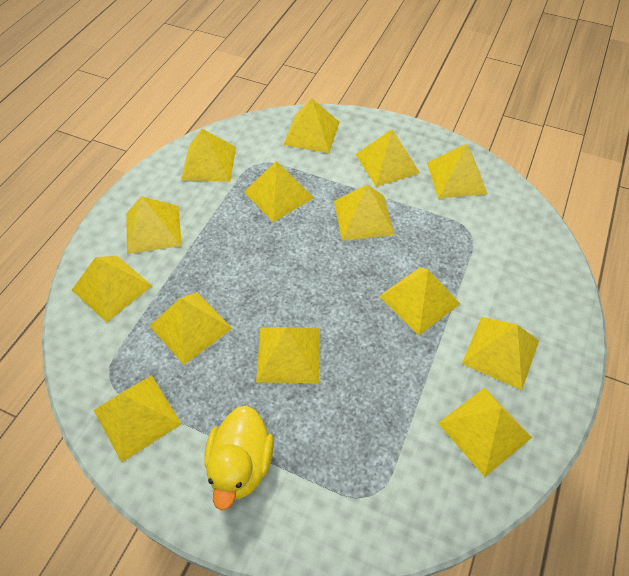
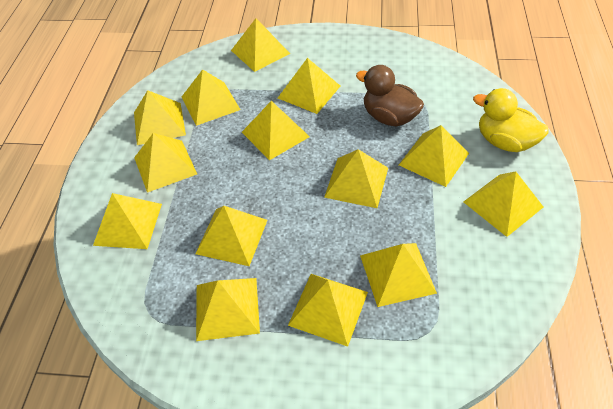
brown duck: none = 0 -> [356,65,424,126] = 1

